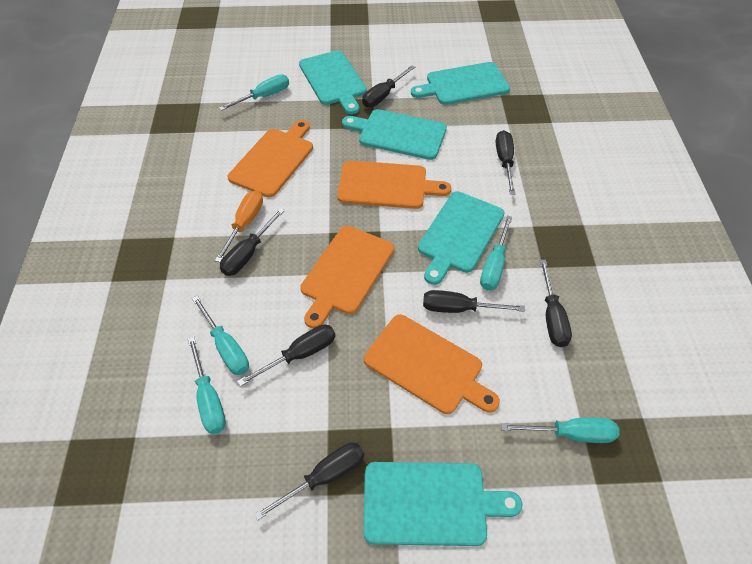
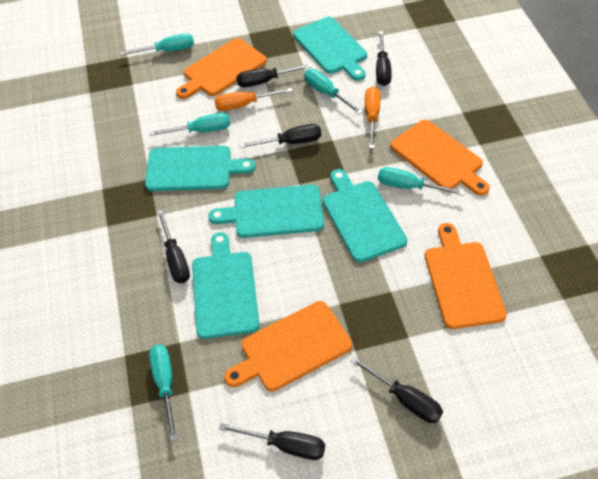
black screwdriver: [220,208,285,276] [237,324,335,386] [254,442,364,521] [362,65,415,107] [423,290,525,313] [496,130,515,195] [540,260,572,347] = 7 -> [157,210,190,283] [219,423,325,460] [236,64,312,87] [239,124,321,148] [351,357,443,423] [376,31,392,86] = 6
orange screwdriver: [215,190,263,262] = 1 -> [214,88,293,111] [365,86,380,149] = 2

